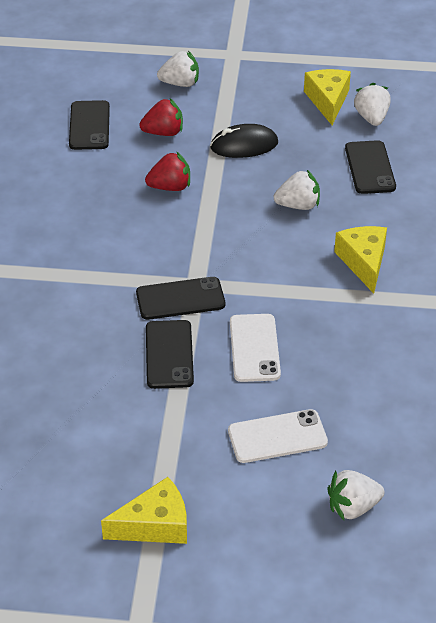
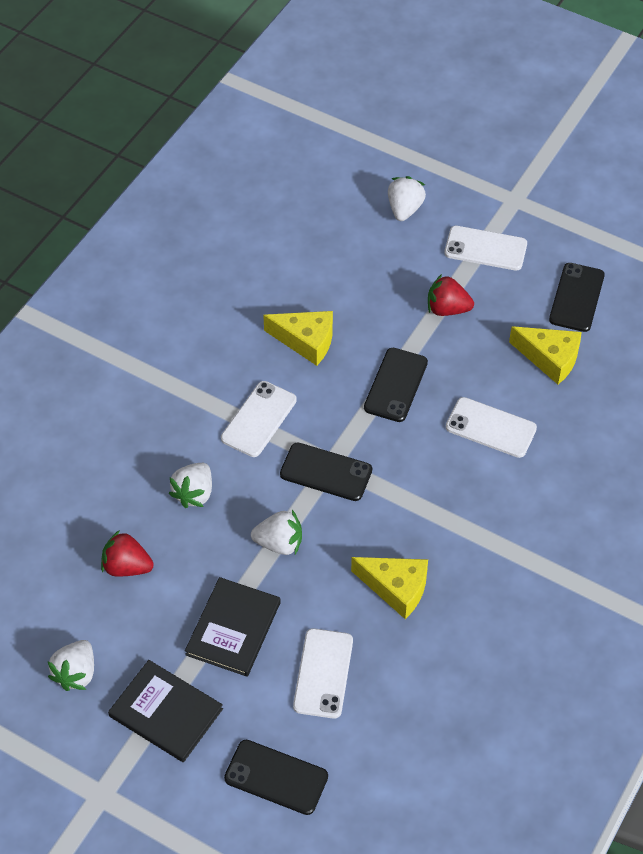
black book: none = 0 -> [108,660,223,762] [185,577,280,677] = 2
black mouse: [210,124,278,158] = 1 -> none = 0
white phone: [228,409,328,463] [230,314,281,382] = 2 -> [221,381,297,457] [293,628,353,718] [444,226,527,271] [446,397,537,458] = 4

